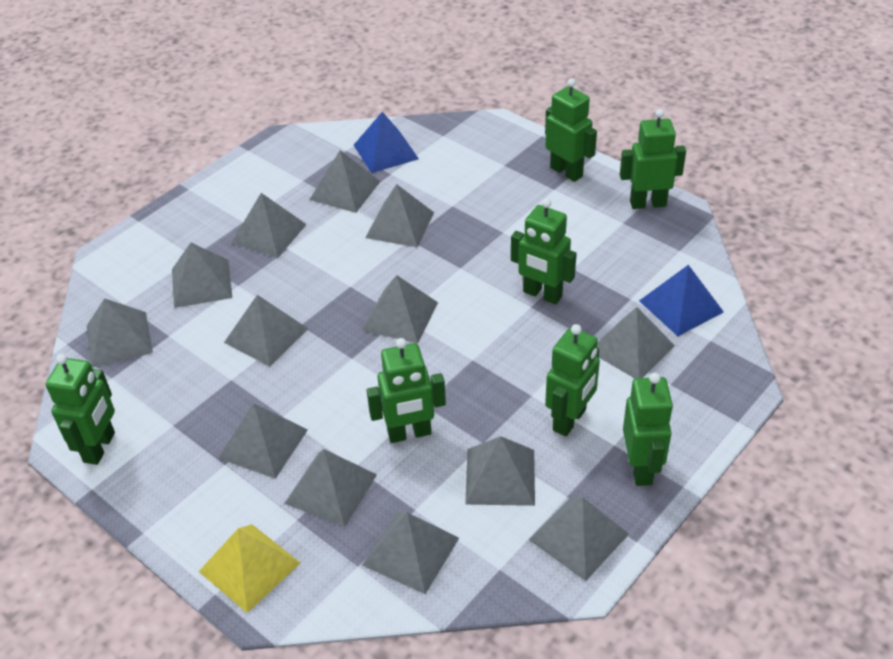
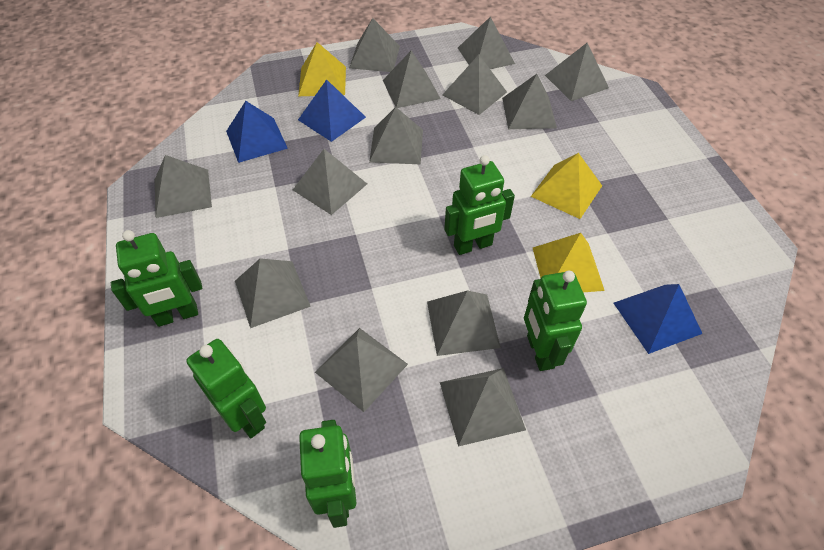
blue pyramid: [354,112,419,173] [639,265,724,336] = 2 -> [226,101,288,163] [298,79,366,142] [614,284,702,354] = 3
green robot: [46,354,115,465] [367,338,446,443] [511,198,577,305] [545,78,597,182] [545,324,600,437] [620,109,686,209] [623,373,673,486] = 7 -> [111,230,202,327] [186,339,266,438] [299,420,356,528] [444,155,515,255] [524,271,587,371] = 5
yellow pyramid: [199,524,300,613] = 1 -> [298,42,346,96] [531,153,602,219] [533,233,605,292] = 3

